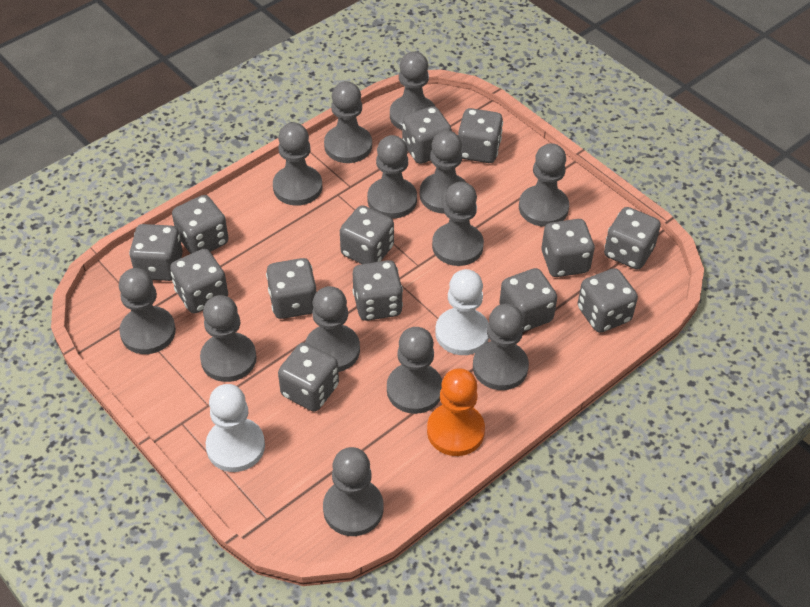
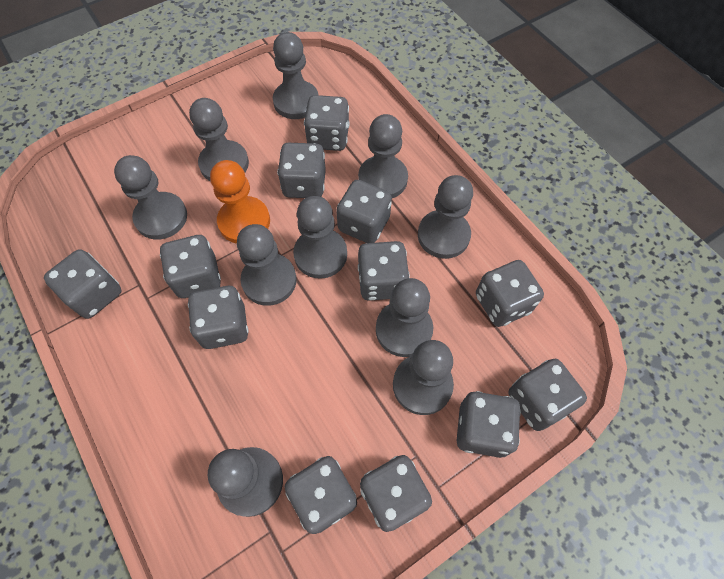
grey dice: [129,224,183,281] [170,249,228,314] [172,195,228,254] [266,258,316,319] [278,342,339,411] [340,205,394,264] [353,260,403,321] [402,106,452,164] [458,108,503,163] [499,268,557,332] [541,219,595,277] [578,268,638,333] [604,207,661,270] = 13 -> [44,249,122,319] [160,235,221,298] [188,286,248,349] [277,143,326,198] [285,456,357,534] [304,95,350,151] [336,180,392,243] [358,241,410,301] [360,455,432,532] [457,391,521,458] [476,260,544,327] [509,359,587,431] = 12
grey pawn: [119,268,176,354] [200,295,257,382] [273,123,322,206] [305,286,360,372] [323,447,384,536] [324,81,372,163] [367,135,417,219] [387,327,442,414] [390,51,435,130] [420,131,467,214] [432,182,484,266] [473,304,529,390] [519,143,569,227] = 13 -> [114,155,187,240] [189,98,249,181] [208,447,283,517] [237,224,297,306] [273,32,318,119] [293,196,347,279] [358,114,408,198] [376,278,433,357] [393,340,454,415] [418,175,473,259] = 10
white pawn: [206,384,265,472] [435,269,489,355] = 2 -> none = 0

